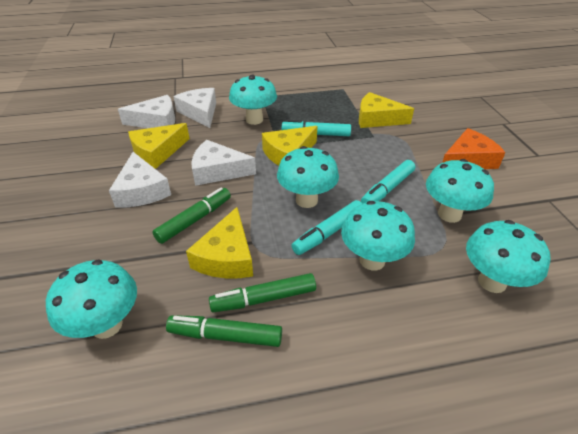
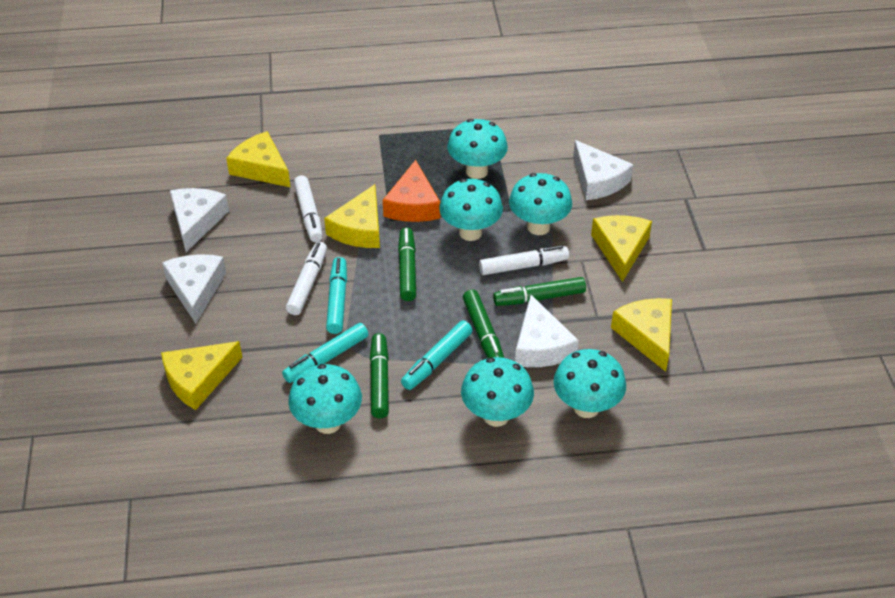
green marker: [153,188,231,244] [166,315,282,347] [209,273,316,312] = 3 -> [370,333,389,418] [398,227,416,301] [463,290,504,358] [493,277,586,306] = 4
white marker: none = 0 -> [286,242,327,315] [294,175,323,242] [479,245,569,275] = 3
yellow cheese: [128,123,190,169] [186,207,253,278] [262,126,317,166] [359,92,414,128] = 4 -> [161,341,243,410] [226,131,291,188] [324,184,380,248] [591,215,652,282] [611,298,672,372] = 5

